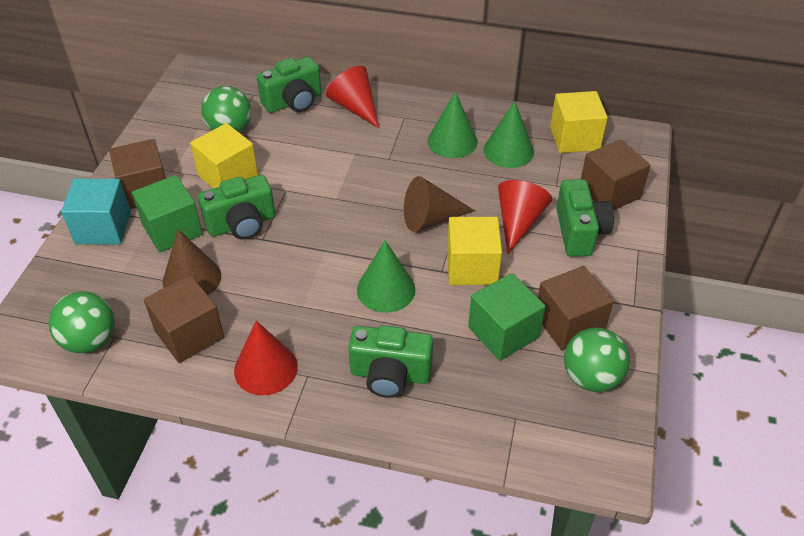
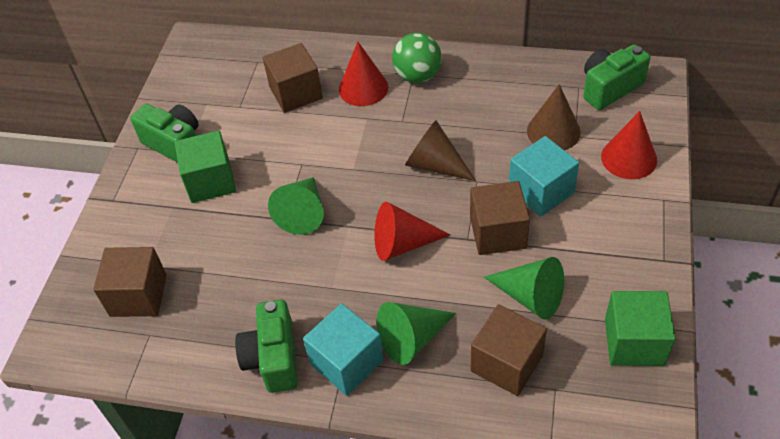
green ball: [48,291,115,353] [201,86,251,133] [564,328,630,392] = 3 -> [392,33,442,83] = 1
green camera: [198,175,275,240] [257,57,321,113] [348,325,433,398] [556,179,614,257] = 4 -> [130,104,198,163] [235,299,298,393] [583,44,650,110] = 3
turquoise cube: [61,179,131,244] = 1 -> [303,304,384,396] [509,136,579,217] = 2
yellow cube: [190,123,258,189] [447,217,502,285] [550,91,608,153] = 3 -> none = 0

